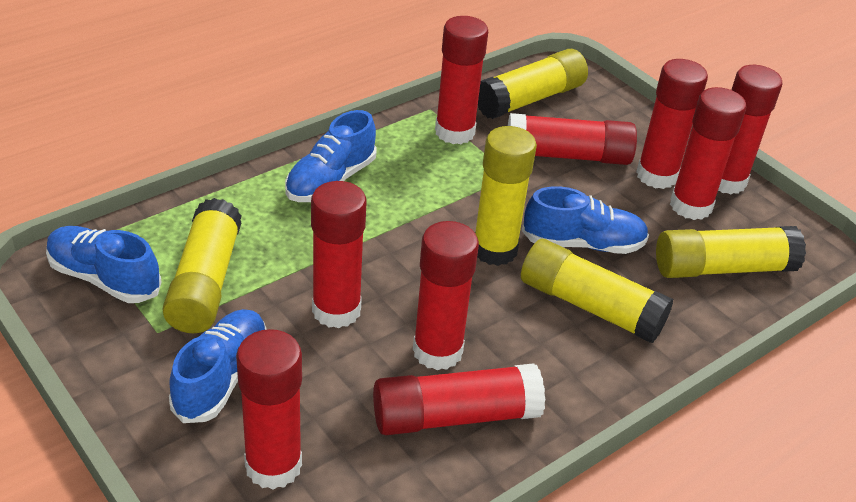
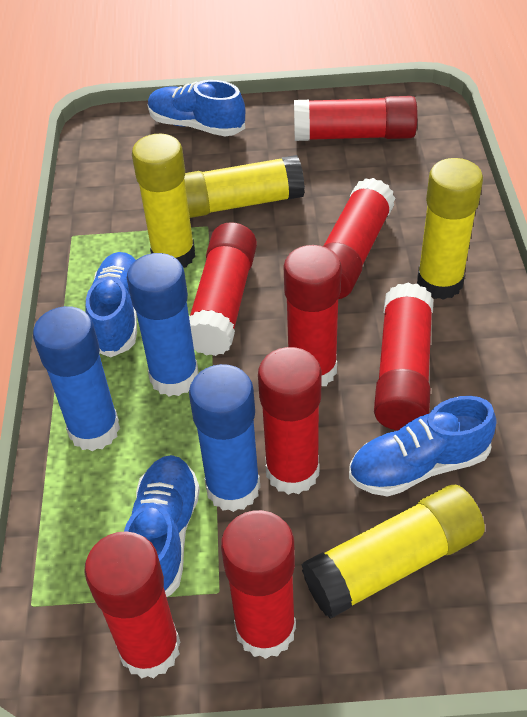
blue glue stick: none = 0 -> [33,306,120,451] [127,253,199,397] [189,364,260,512] = 3
red glue stick: [236,329,302,490] [311,181,367,328] [373,363,546,435] [413,221,479,370] [435,16,488,144] [508,113,637,165] [636,59,708,189] [670,87,747,220] [718,65,783,194] = 9 -> [84,531,181,679] [189,222,257,356] [221,510,296,659] [258,347,322,495] [284,245,342,386] [294,96,418,141] [323,178,395,299] [374,282,433,430] = 8
yellow glue stick: [162,198,242,333] [475,126,537,266] [478,49,588,119] [521,239,673,343] [656,226,806,278] = 5 -> [132,134,195,268] [184,155,305,218] [301,485,485,619] [417,158,483,300] = 4

